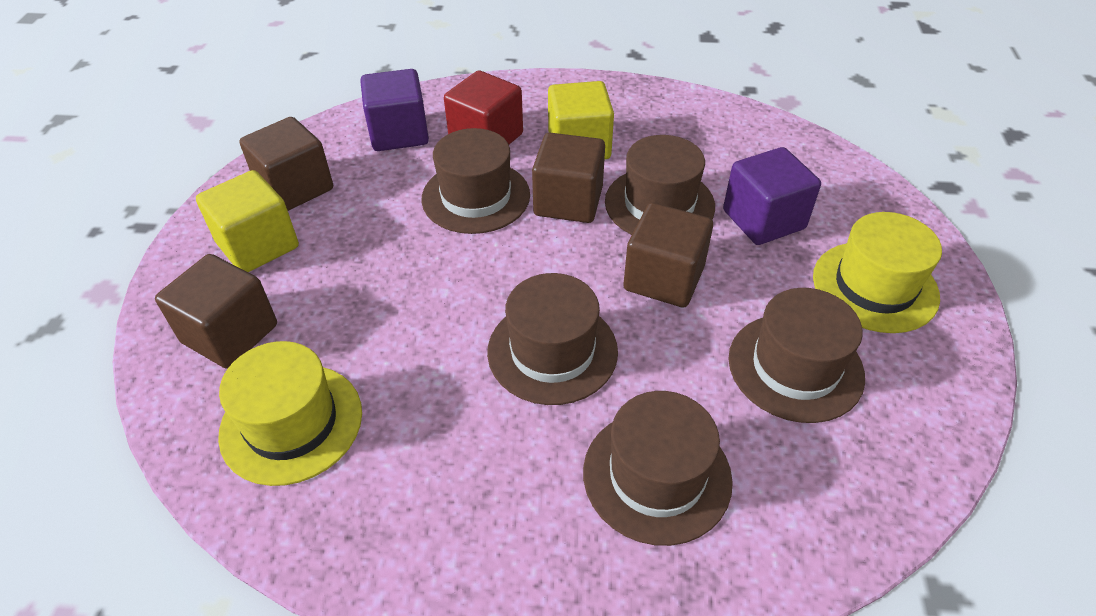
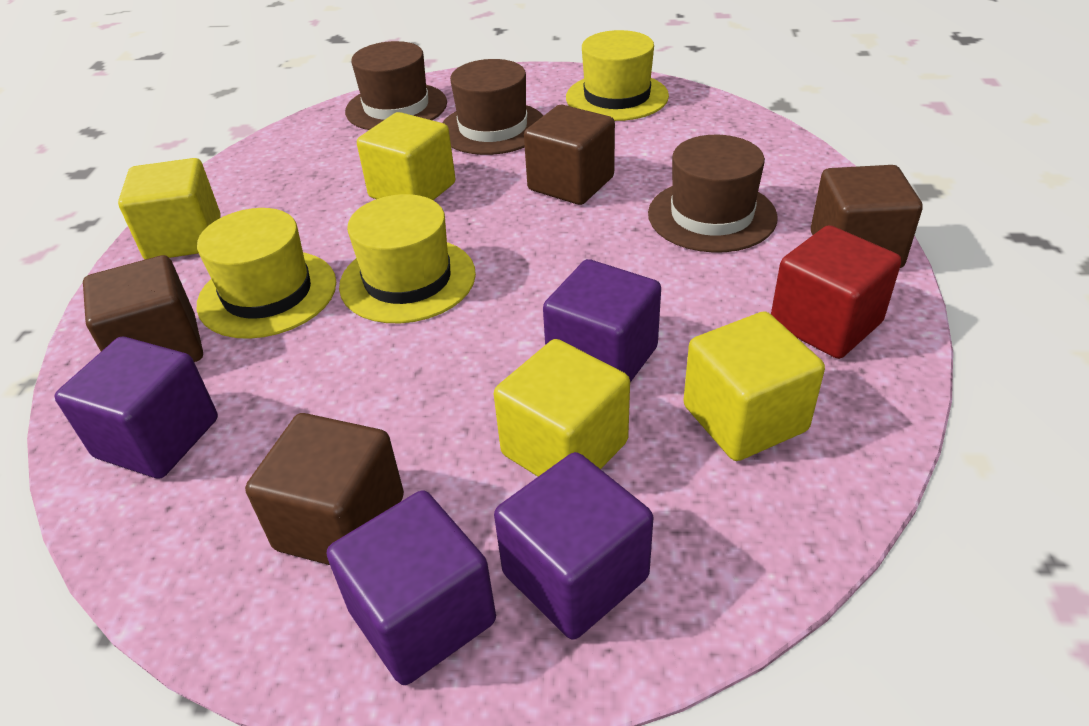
brown hat: [421,128,530,234] [487,273,618,405] [583,391,733,546] [605,135,715,235] [728,288,865,423] = 5 -> [345,41,447,130] [442,59,543,155] [648,135,778,253] = 3
purple cube: [360,69,429,151] [723,147,821,245] = 2 -> [54,337,218,479] [327,490,496,685] [494,452,654,640] [543,259,661,382] = 4
yellow cube: [196,170,299,272] [548,81,614,160] = 2 -> [118,158,221,259] [357,112,456,200] [494,339,630,476] [683,311,825,461] = 4
yellow hat: [218,341,362,486] [813,212,942,333] = 2 -> [197,208,336,339] [339,194,476,323] [566,30,669,121] = 3

